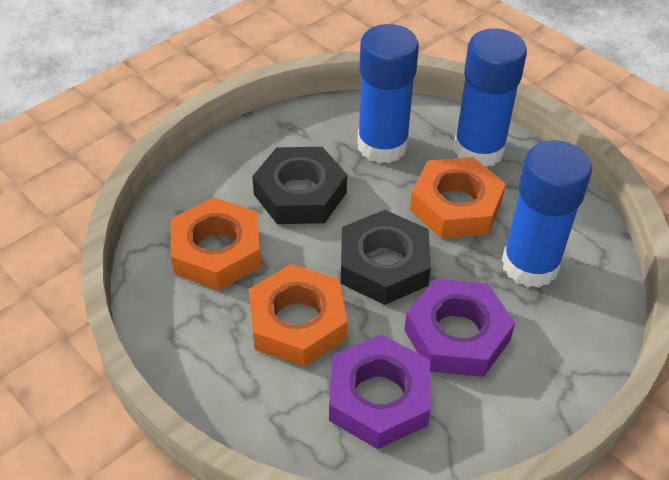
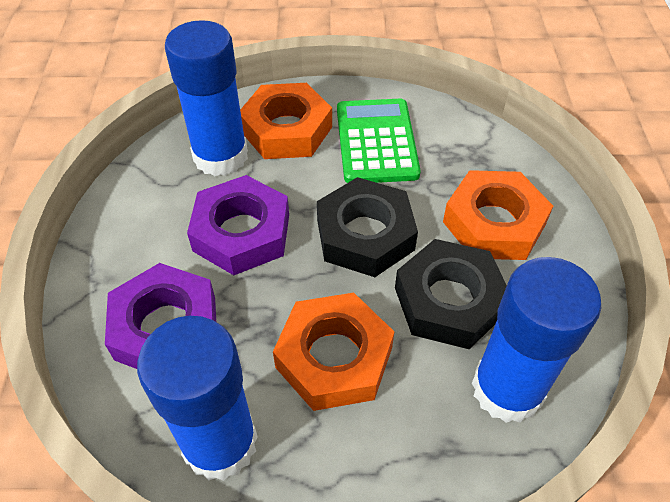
green calculator: none = 0 -> [337,99,421,183] = 1

